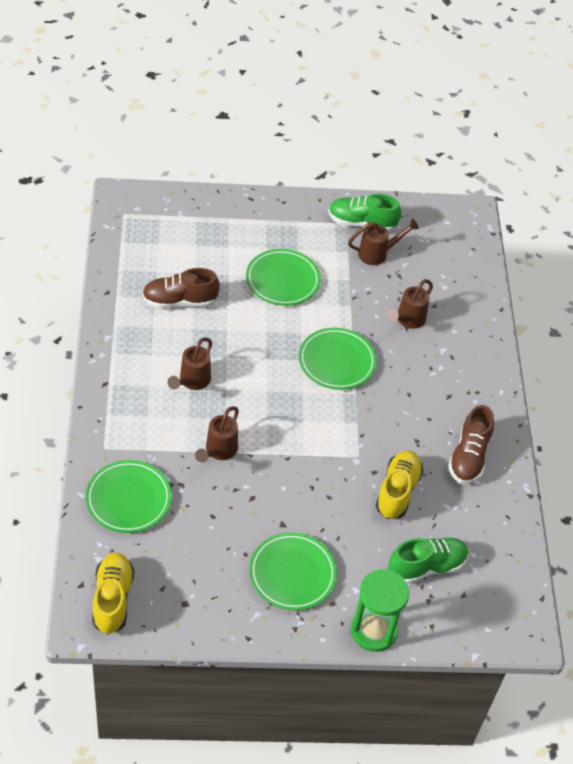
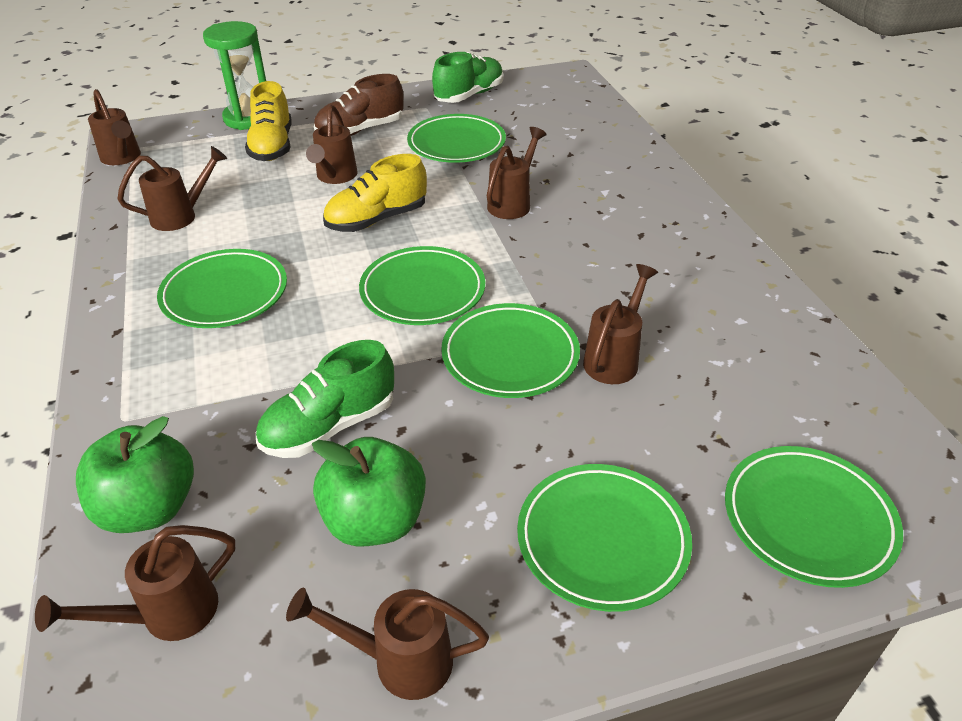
brown shoe: [142,268,220,308] [448,405,494,484] = 2 -> [314,74,404,136] = 1
brown watering can: [168,338,212,390] [195,406,239,463] [348,219,419,265] [386,279,433,329] = 4 -> [35,525,235,641] [88,89,141,165] [117,146,227,231] [286,588,489,700] [306,105,358,184] [487,127,547,219] [583,264,658,384] = 7
green apple: none = 0 -> [76,416,194,533] [312,437,426,546] = 2
green plate: [86,460,172,533] [246,249,321,306] [249,532,337,610] [299,327,377,390] = 4 -> [157,249,287,328] [359,246,485,325] [407,114,506,163] [441,303,580,398] [517,464,692,612] [725,446,903,588] = 6

